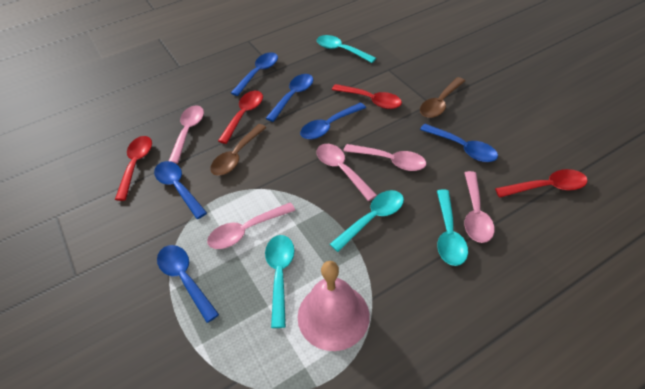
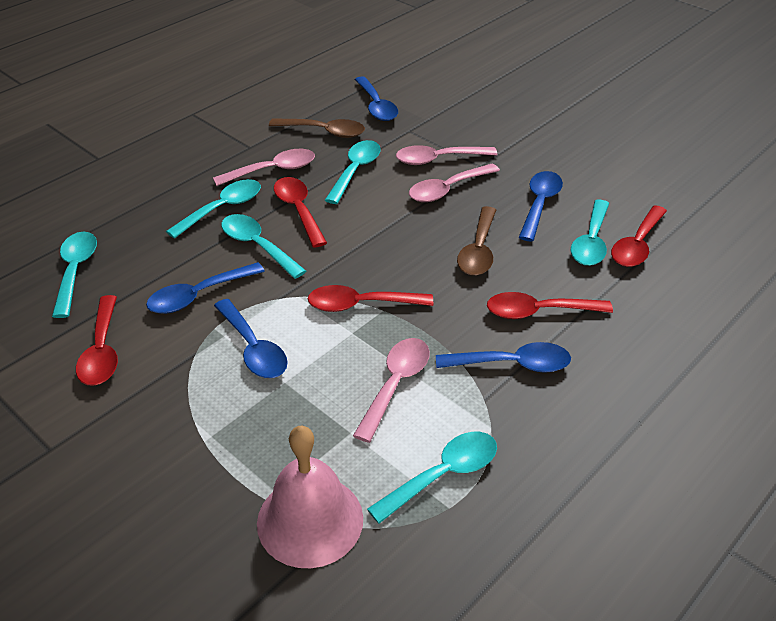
blue spoon: [154,161,207,219] [157,245,219,323] [231,52,278,96] [266,74,313,122] [300,103,366,139] [420,124,498,162] = 6 -> [146,262,265,314] [214,299,288,378] [355,76,398,121] [436,342,571,373] [519,171,563,241] = 5
pink spoon: [169,105,204,164] [207,202,295,249] [316,144,377,201] [343,144,426,171] [464,171,494,243] = 5 -> [213,149,315,186] [353,338,430,443] [396,145,497,165] [409,164,500,202] = 4
red spoon: [115,136,152,201] [218,91,263,144] [332,84,402,109] [495,169,588,198] = 4 -> [76,295,118,386] [274,177,327,247] [308,285,433,312] [487,292,613,319] [611,205,667,267] = 5
turquoise spoon: [265,235,294,328] [317,35,376,63] [330,190,404,252] [437,189,468,266] = 4 -> [52,232,97,318] [166,179,261,239] [221,214,306,279] [325,140,381,204] [367,432,497,524] [571,200,609,266] = 6

